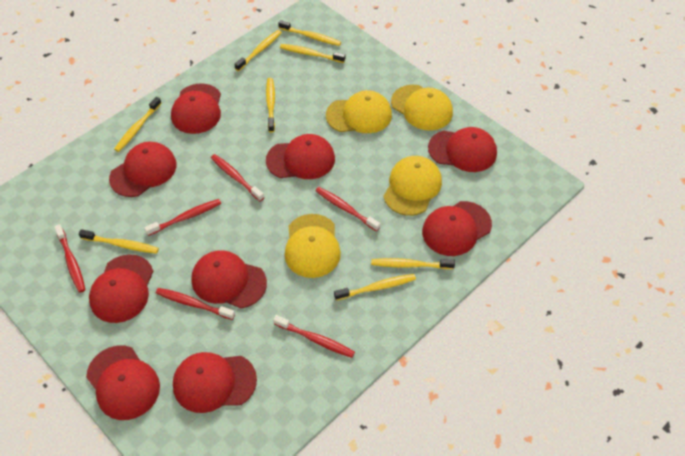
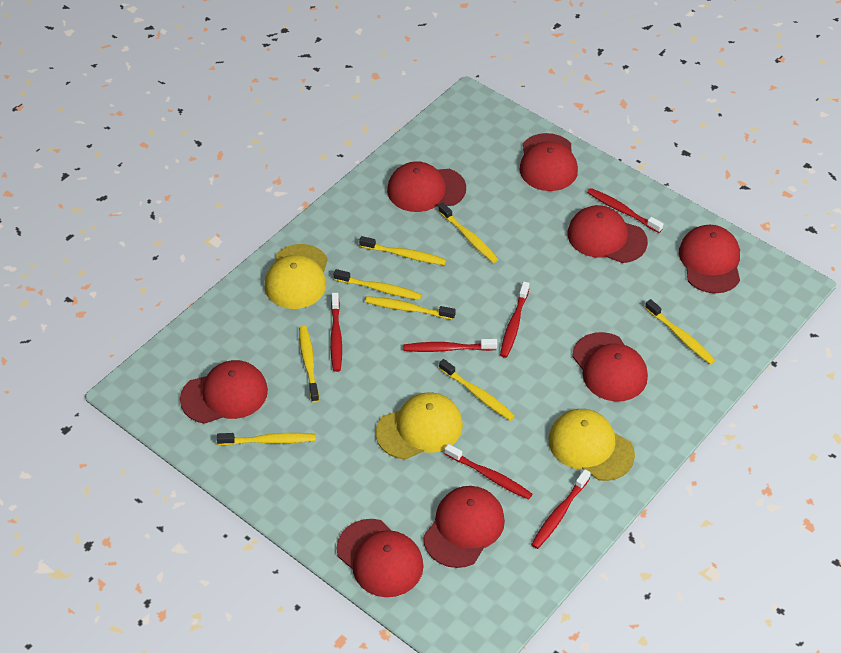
red cap: [86,346,160,420] [89,255,153,323] [109,142,177,197] [171,83,221,134] [173,352,257,413] [191,250,267,308] [266,134,335,179] [422,201,492,256] [428,127,497,172] = 9 -> [180,360,268,424] [337,519,424,597] [387,161,466,212] [423,486,505,568] [519,133,578,191] [567,205,648,263] [572,332,648,402] [679,225,740,293] = 8
yellow cap: [285,214,341,278] [326,90,392,133] [383,156,442,216] [391,85,453,131] = 4 -> [264,244,328,309] [376,392,463,460] [549,409,635,481] = 3

